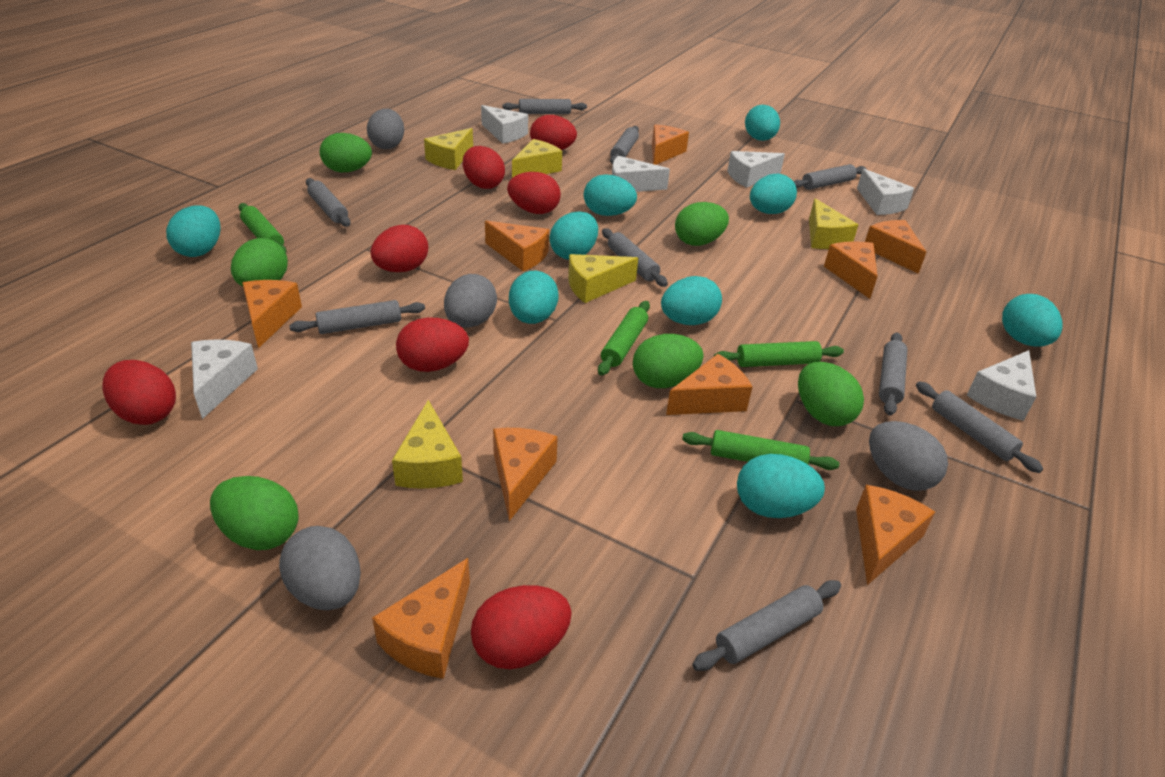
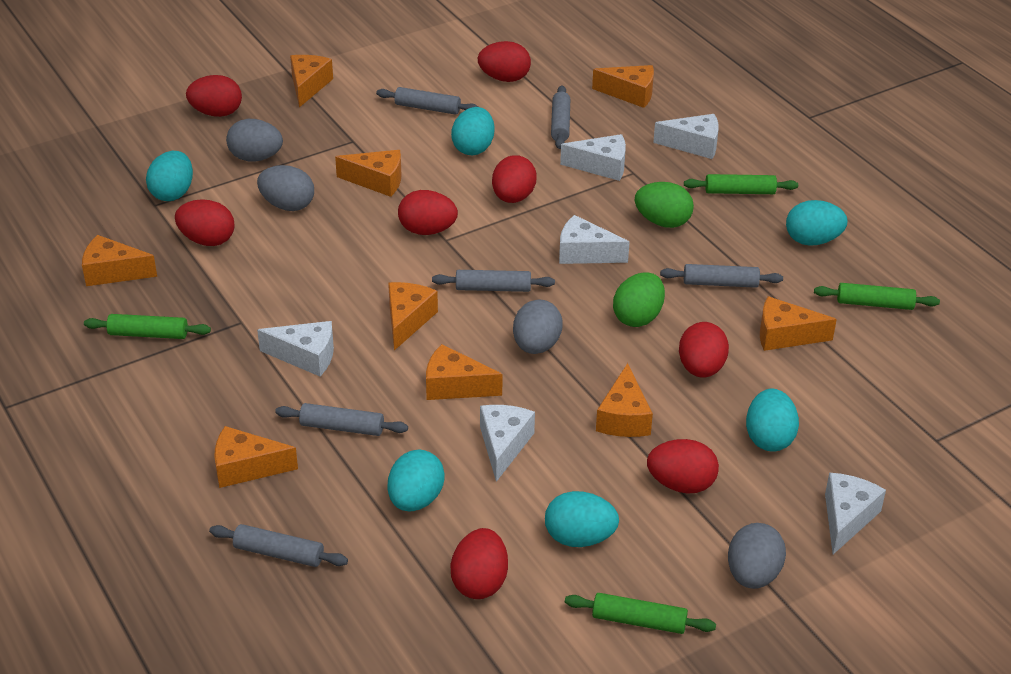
green egg: [210,476,299,550] [231,238,288,287] [320,133,372,172] [633,334,704,388] [675,202,729,246] [798,362,864,426] = 6 -> [613,272,665,327] [635,182,694,228] = 2
grey rolling pin: [289,300,425,334] [306,178,351,227] [502,99,587,114] [602,228,668,287] [610,126,639,164] [692,580,841,671] [793,164,867,190] [879,332,907,416] [916,381,1043,473] = 9 -> [209,524,348,567] [275,403,408,436] [376,87,478,115] [432,270,555,292] [551,86,570,149] [660,264,783,288] = 6
red egg: [102,360,176,425] [370,225,428,272] [396,317,469,372] [463,146,505,189] [471,585,572,669] [507,172,561,214] [530,115,577,150] = 7 -> [175,199,235,246] [186,75,242,117] [398,190,458,235] [450,528,508,599] [478,41,531,82] [492,155,537,203] [647,439,719,494] [679,322,729,378] = 8
turquoise egg: [166,205,220,257] [509,271,559,324] [549,211,598,260] [584,174,637,216] [661,276,722,325] [737,454,825,518] [745,105,780,141] [750,174,797,214] [1002,294,1063,347] = 9 -> [146,151,193,201] [388,449,445,512] [451,107,495,155] [545,491,619,547] [746,389,799,452] [786,200,848,246] = 6
yellow cheese: [392,400,463,489] [424,128,473,170] [512,139,562,178] [568,254,638,303] [809,198,858,249] = 5 -> none = 0

